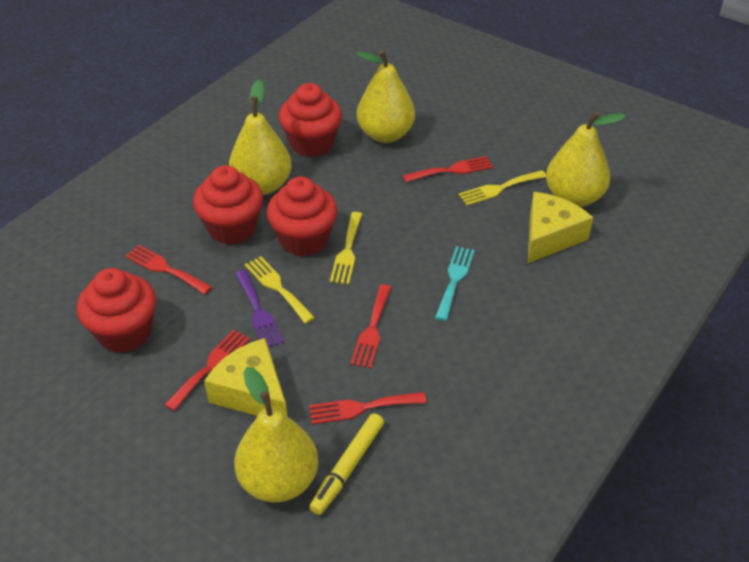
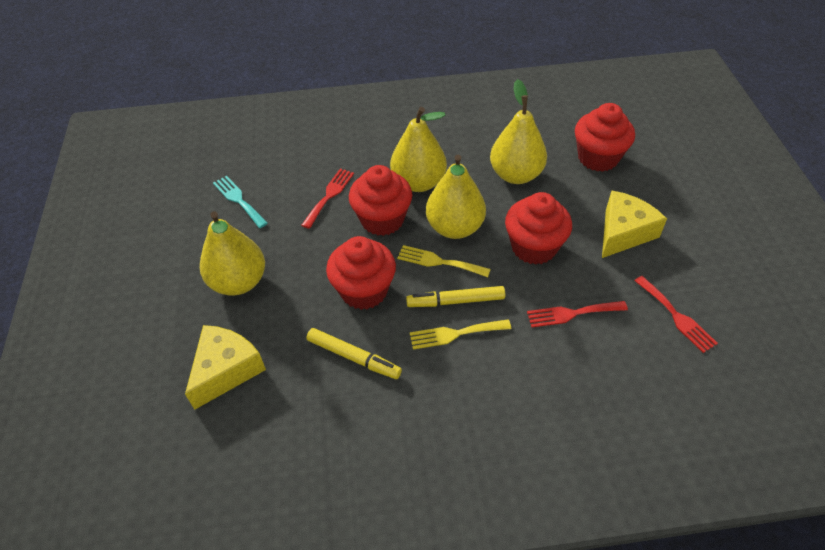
purple fork: [235,270,284,347] = 1 -> none = 0
red fork: [126,245,212,294] [165,330,250,411] [309,392,427,424] [350,284,392,368] [403,156,493,182] = 5 -> [301,169,354,229] [527,301,628,327] [634,276,718,353] = 3
yellow fork: [245,256,315,324] [330,212,362,284] [458,170,546,205] = 3 -> [397,245,491,277] [410,319,511,349] = 2
yellow marker: [309,413,384,515] = 1 -> [307,328,402,379] [406,286,505,307] = 2

